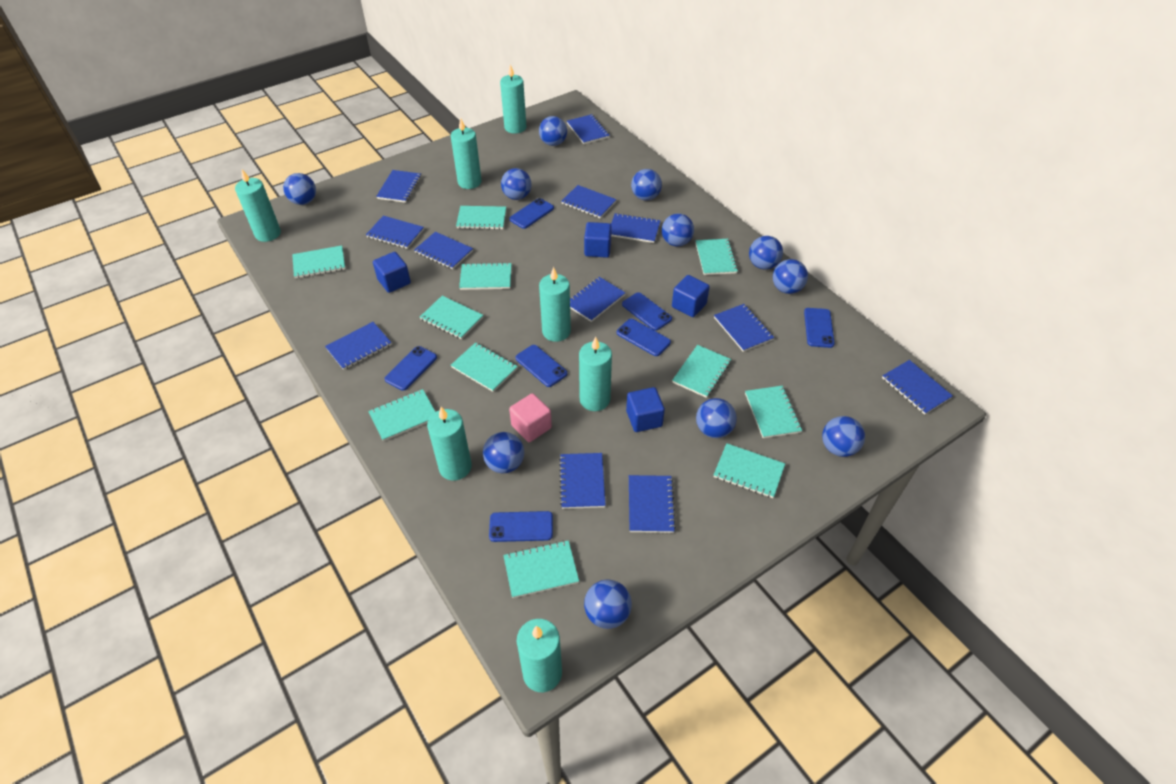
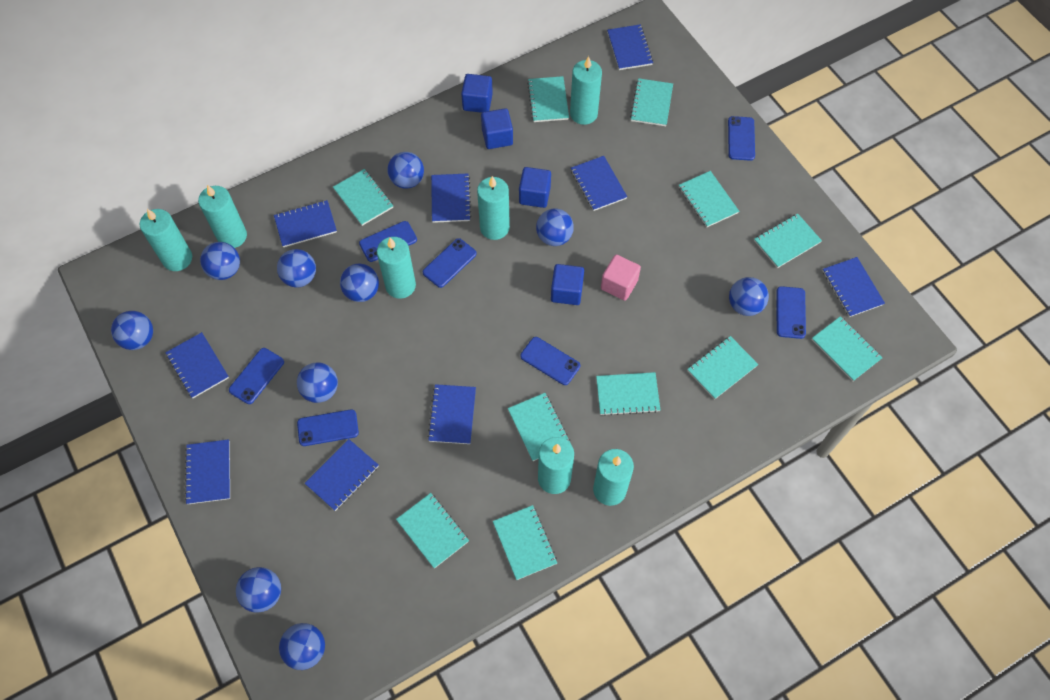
blue ball: [283,173,316,205] [483,432,524,473] [501,168,532,200] [539,116,567,146] [584,579,632,629] [631,169,662,200] [662,213,694,247] [696,398,737,438] [749,236,783,270] [773,259,808,294] [822,416,865,457] = 11 -> [111,311,153,350] [200,242,240,280] [236,567,281,612] [277,249,316,288] [279,623,325,670] [297,362,338,403] [340,264,379,302] [387,152,424,189] [536,208,574,246] [729,277,769,316] = 10
blue notebook: [325,322,392,370] [366,216,424,249] [376,170,421,203] [414,232,473,269] [559,453,606,509] [561,185,617,218] [567,114,610,144] [570,277,625,322] [611,213,661,243] [629,475,676,533] [714,304,774,352] [882,360,953,415] = 12 -> [165,332,229,398] [185,439,230,504] [274,200,337,247] [305,439,379,511] [427,384,476,444] [431,173,471,223] [571,156,627,211] [607,24,653,70] [823,257,885,317] = 9

